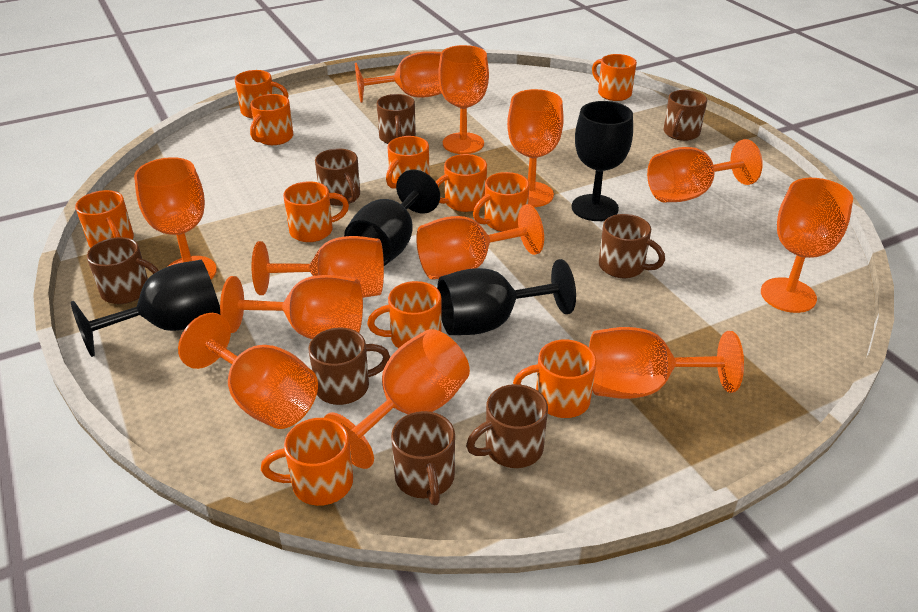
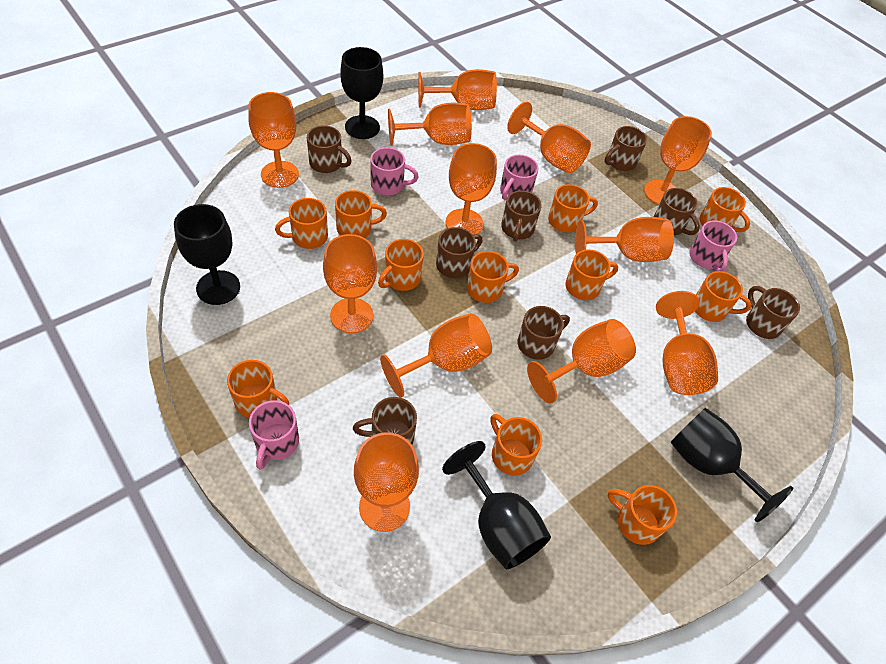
pink mug: none = 0 -> [249,400,299,470] [370,147,419,195] [500,155,539,200] [689,220,737,272] = 4

